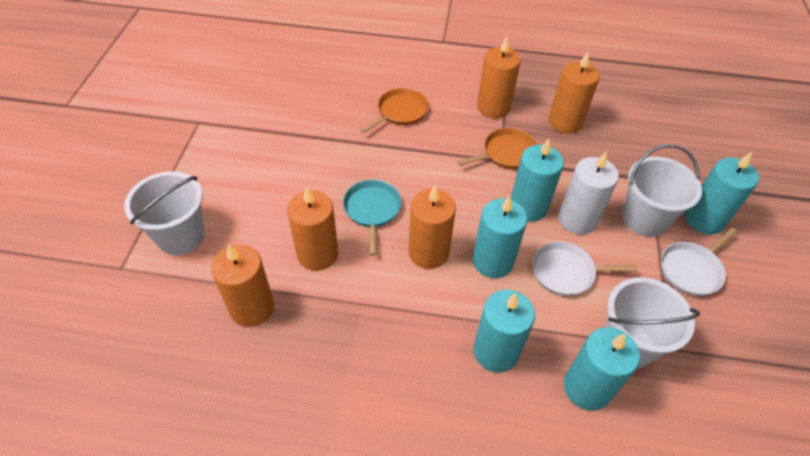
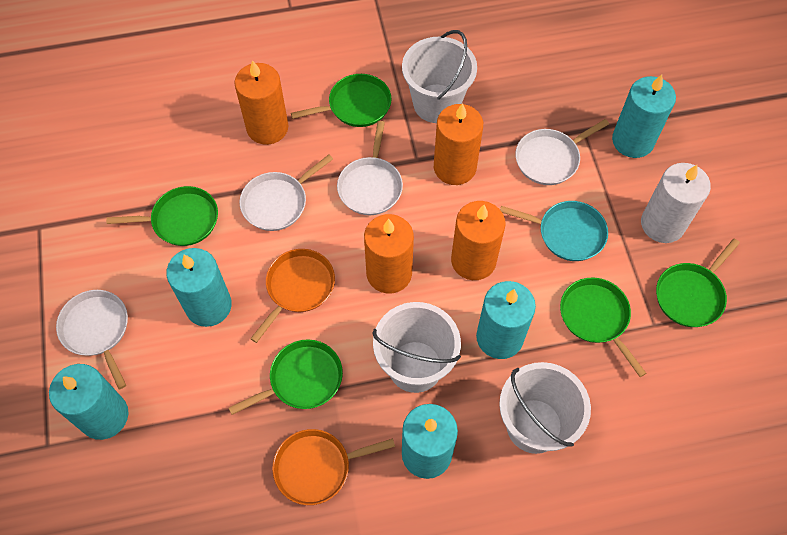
green pan: none = 0 -> [106,186,218,246] [229,339,343,415] [291,74,392,127] [560,277,646,377] [656,238,740,327] = 5
orange candle: [211,244,274,327] [287,186,338,271] [408,185,456,269] [477,36,521,118] [549,52,600,134] = 5 -> [234,60,289,145] [364,214,414,294] [434,103,483,185] [451,201,506,280] = 4
white pan: [533,242,638,296] [661,228,737,296] = 2 -> [56,290,128,389] [240,155,333,231] [337,121,403,215] [516,119,609,185] = 4

